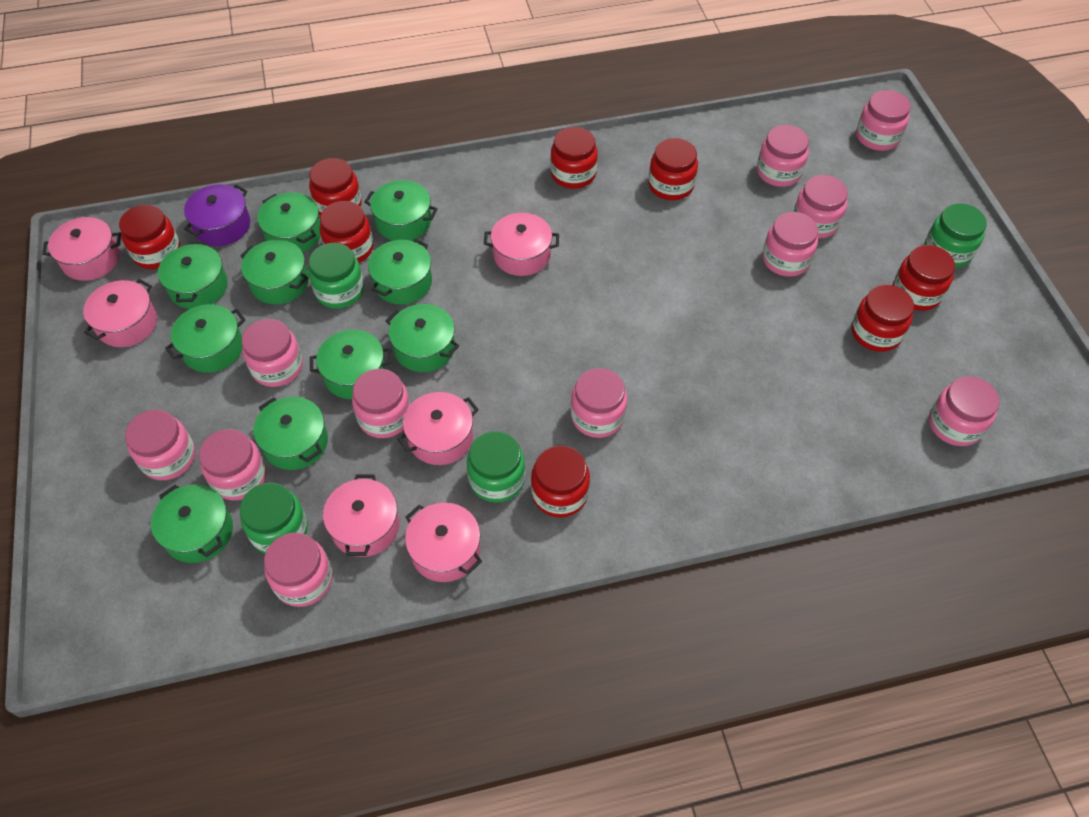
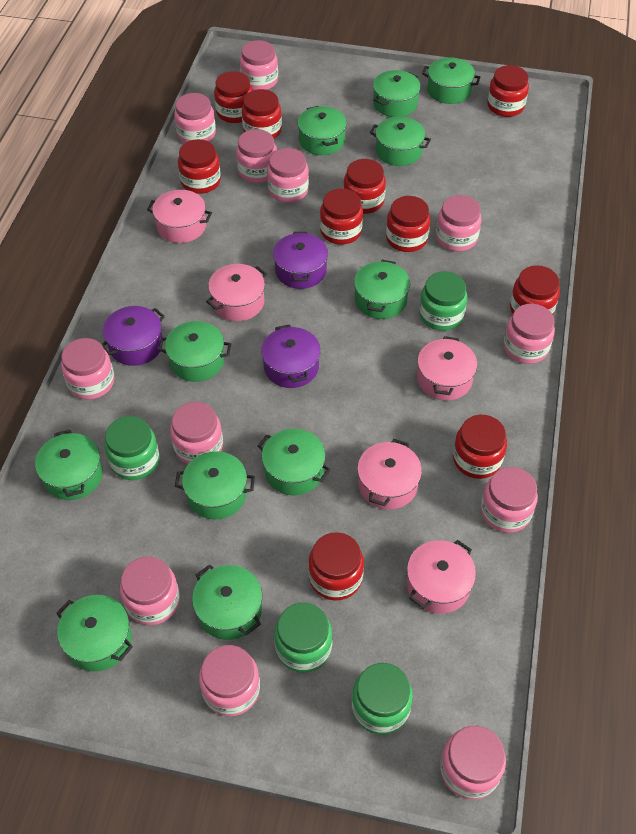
green pot: [151,484,233,563] [158,242,228,309] [165,304,245,373] [240,240,309,305] [253,397,328,470] [257,192,321,252] [310,330,392,399] [364,180,438,241] [368,239,432,305] [386,304,459,372] = 10 -> [35,430,103,500] [56,595,133,672] [158,321,231,382] [175,451,255,519] [192,564,262,640] [258,429,331,495] [297,106,347,155] [354,260,410,319] [370,117,431,166] [373,70,421,117] [422,57,480,104] = 11
pink jar: [125,410,195,480] [199,429,267,500] [242,319,303,387] [264,533,333,607] [352,369,410,438] [571,368,627,438] [757,125,809,187] [762,212,818,277] [793,175,848,239] [856,90,911,151] [929,376,1000,446] = 11 -> [61,338,114,400] [120,557,180,625] [170,402,223,464] [174,93,216,143] [199,645,260,716] [236,129,277,183] [240,40,278,90] [267,148,309,203] [436,195,482,251] [440,726,506,800] [481,467,538,533] [503,304,555,364] = 12
pink pot: [42,217,121,281] [83,279,157,347] [323,474,399,557] [397,392,479,465] [405,503,482,582] [484,213,559,276] = 6 -> [147,190,212,243] [206,264,267,321] [357,439,422,510] [407,540,476,614] [417,336,477,401] = 5
purple pot: [184,184,250,246] = 1 -> [101,306,165,366] [261,324,321,388] [273,232,328,289] = 3
red jar: [119,205,181,269] [309,158,362,215] [320,201,373,263] [531,446,590,518] [550,127,598,189] [648,138,698,200] [852,285,914,352] [893,245,955,311] = 8 -> [178,139,221,194] [214,71,253,123] [242,89,282,138] [308,532,364,601] [320,188,363,244] [343,159,386,214] [386,196,430,252] [453,415,507,479] [487,65,529,117] [510,265,560,315] = 10

